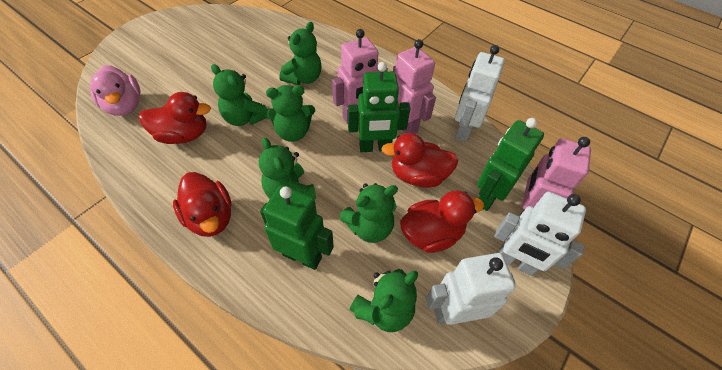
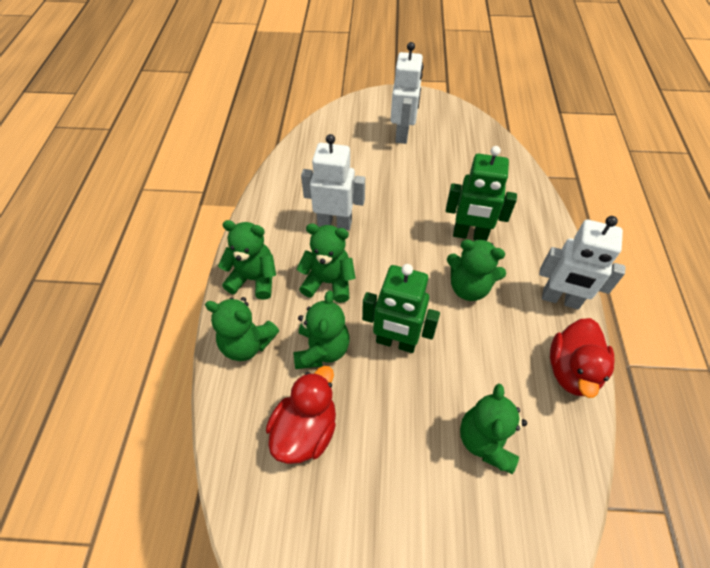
green robot: [260,185,334,270] [348,62,410,152] [477,118,544,211] = 3 -> [362,264,440,353] [446,146,517,241] = 2
pink duck: [90,65,141,116] = 1 -> none = 0
pink robot: [332,29,388,124] [393,39,436,134] [520,137,591,215] = 3 -> none = 0
red duck: [139,92,211,144] [173,172,232,237] [381,133,458,188] [400,190,484,253] = 4 -> [266,366,336,464] [550,318,614,398] = 2

